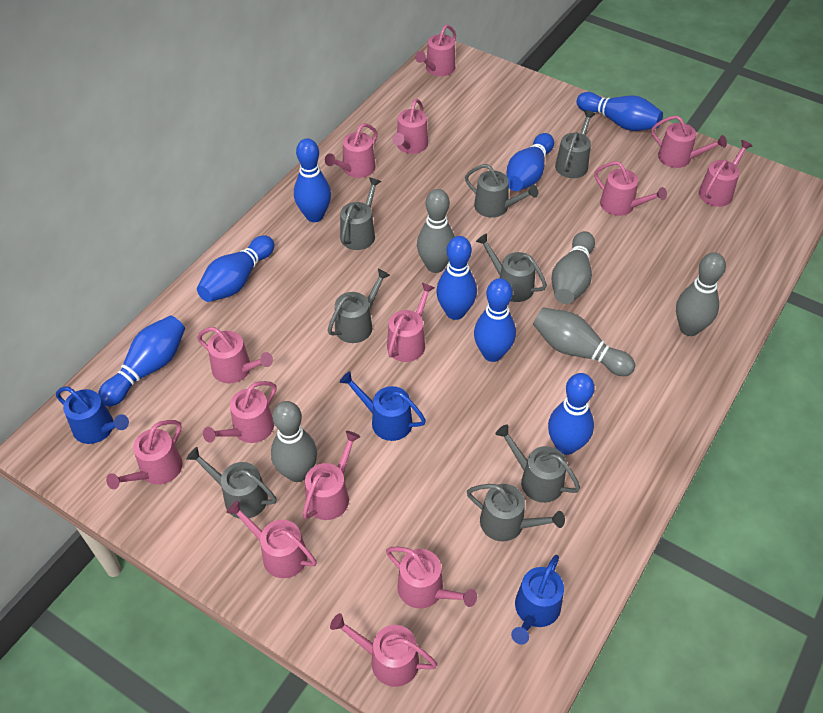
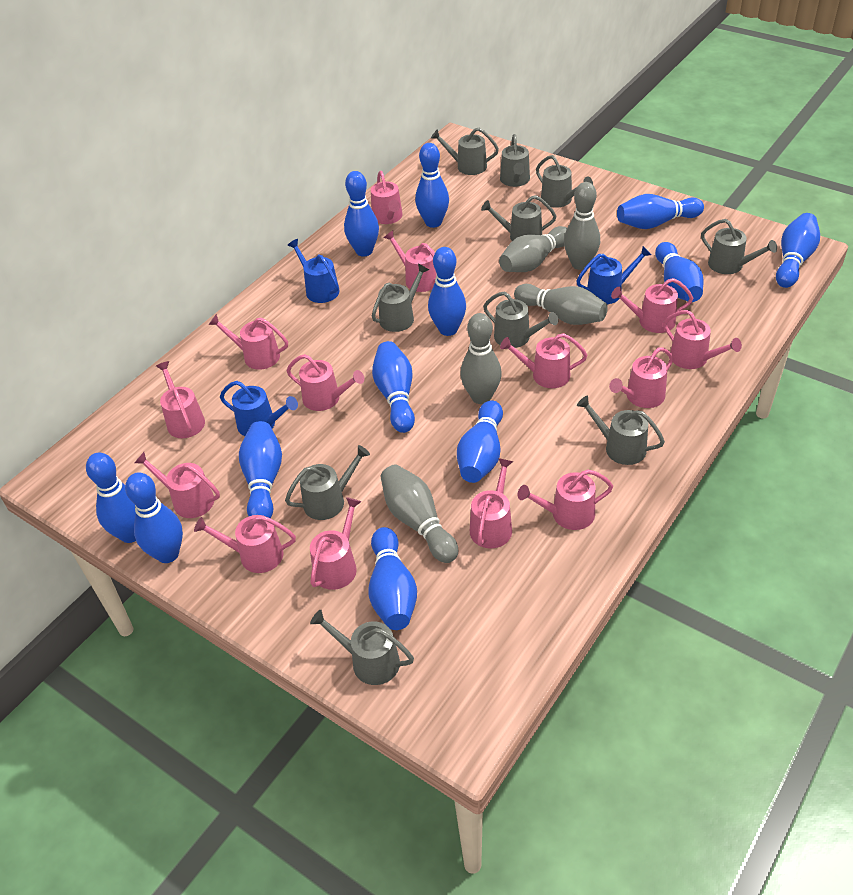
blue bowling pin: [98,315,185,407] [197,235,274,302] [294,138,331,222] [436,236,477,320] [474,278,516,362] [506,133,554,191] [548,373,595,455] [577,92,663,131] = 8 -> [86,452,136,543] [125,472,183,563] [239,421,282,518] [344,171,379,257] [368,527,417,630] [372,341,415,433] [415,143,449,228] [428,247,466,336] [457,400,503,483] [617,194,704,229] [655,242,703,302] [776,213,820,288] = 12
grey watering can: [186,447,277,519] [328,269,390,343] [340,177,381,250] [465,164,538,218] [467,484,565,542] [476,233,547,302] [495,424,580,503] [555,110,595,178] = 8 -> [285,445,370,520] [310,610,414,685] [372,264,429,332] [431,128,499,175] [481,195,556,241] [483,292,558,348] [500,134,530,187] [536,155,593,208] [577,395,665,465] [701,219,777,274] = 10

